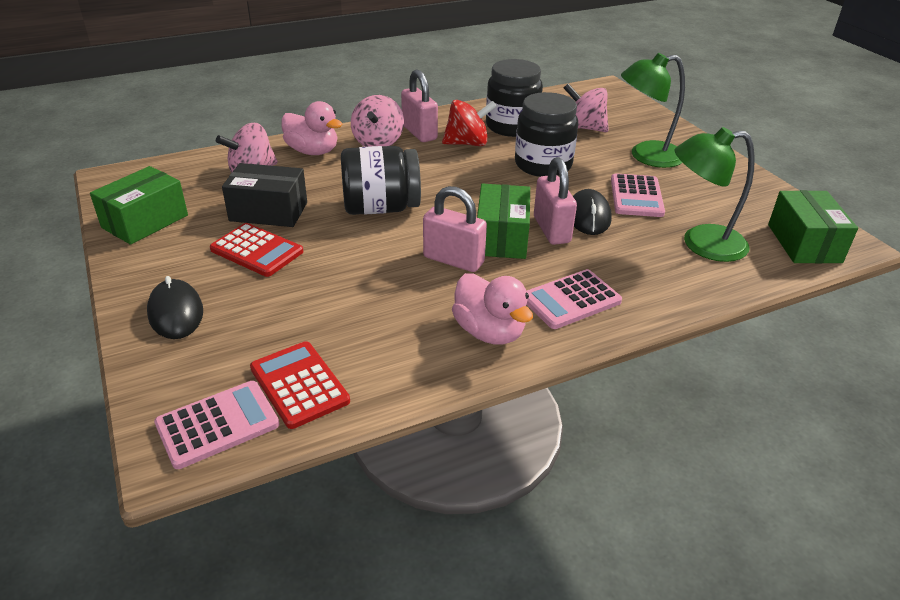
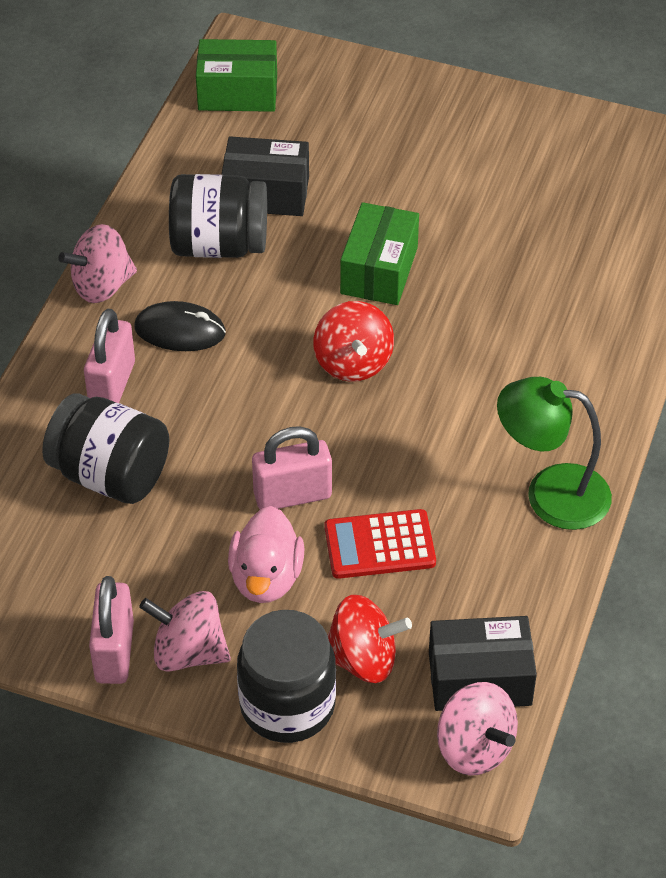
black box: [222,163,307,227] = 1 -> [221,136,309,216] [429,616,537,711] = 2
black mouse: [147,276,203,339] [573,189,612,235] = 2 -> [134,301,226,351] = 1
green box: [90,166,188,245] [477,184,530,259] [768,190,858,263] = 3 -> [196,39,277,112] [340,202,419,305] = 2
green lamp: [621,53,685,168] [675,127,755,262] = 2 -> [497,377,612,530] = 1
pink calculator: [154,381,280,469] [526,269,622,329] [611,173,665,217] = 3 -> none = 0
pink duck: [281,101,342,155] [452,273,533,345] = 2 -> [228,506,304,603] = 1
red calculator: [210,223,303,277] [250,341,350,429] = 2 -> [324,509,436,579] = 1
red spinning top: [442,100,497,146] = 1 -> [313,301,394,382] [328,595,412,683] = 2

